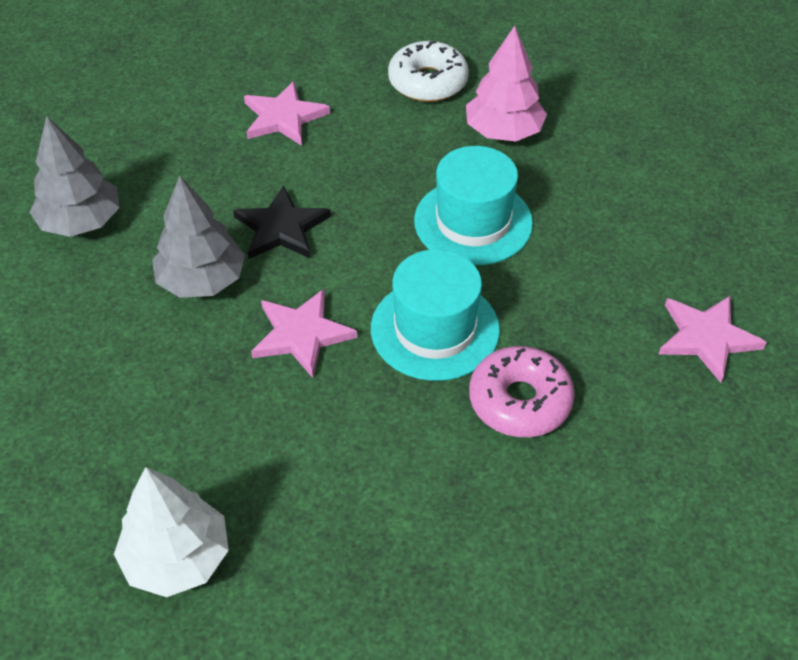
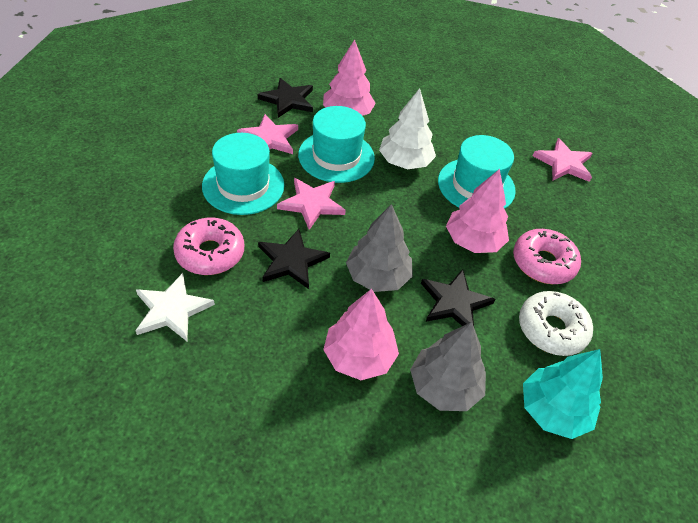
black star: [233,185,331,259] = 1 -> [258,78,313,118] [258,229,330,289] [421,269,495,326] = 3
pink donut: [469,346,575,437] = 1 -> [173,218,244,275] [513,229,581,284] = 2
pink tree: [466,26,547,141] = 1 -> [323,39,376,116] [323,289,399,380] [446,169,509,253] = 3
turquoise hat: [371,249,500,381] [414,146,533,265] = 2 -> [202,133,284,215] [298,106,375,183] [438,135,516,209] = 3
turquoise tree: none = 0 -> [523,349,603,439] = 1
white star: none = 0 -> [135,273,215,341] = 1

